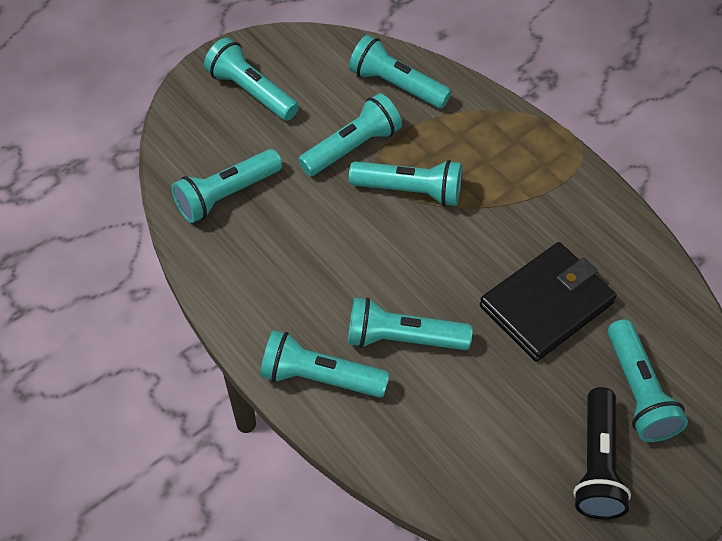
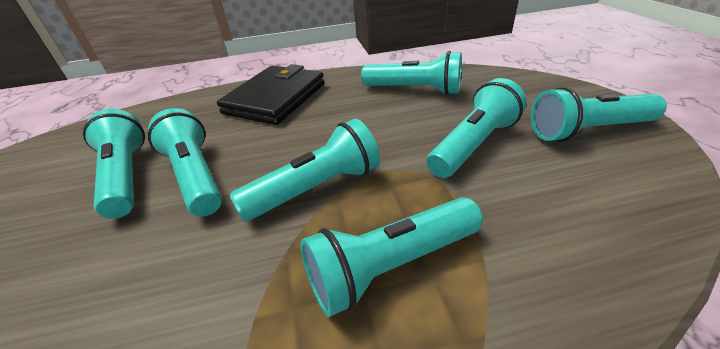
black flashlight: [573,387,631,519] = 1 -> none = 0
turquoise flashlight: [171,149,282,223] [204,38,299,121] [260,330,390,398] [298,93,402,176] [348,297,472,350] [349,35,452,109] [349,160,462,206] [607,319,688,442] = 8 -> [83,109,145,218] [148,108,222,217] [230,119,380,221] [300,197,483,317] [361,51,462,95] [427,78,527,178] [531,87,667,142] = 7

